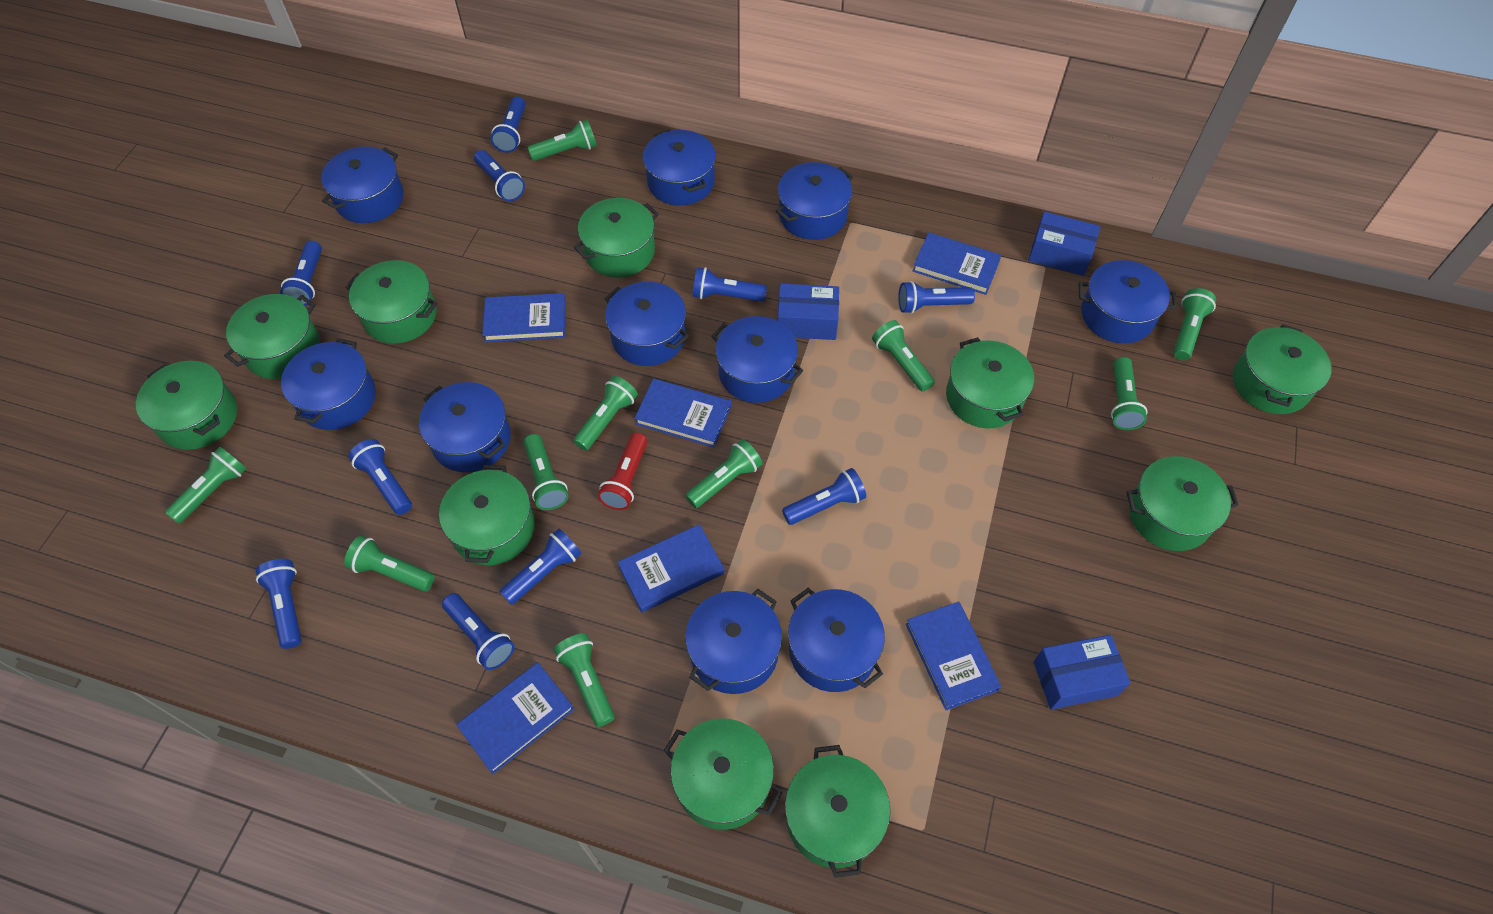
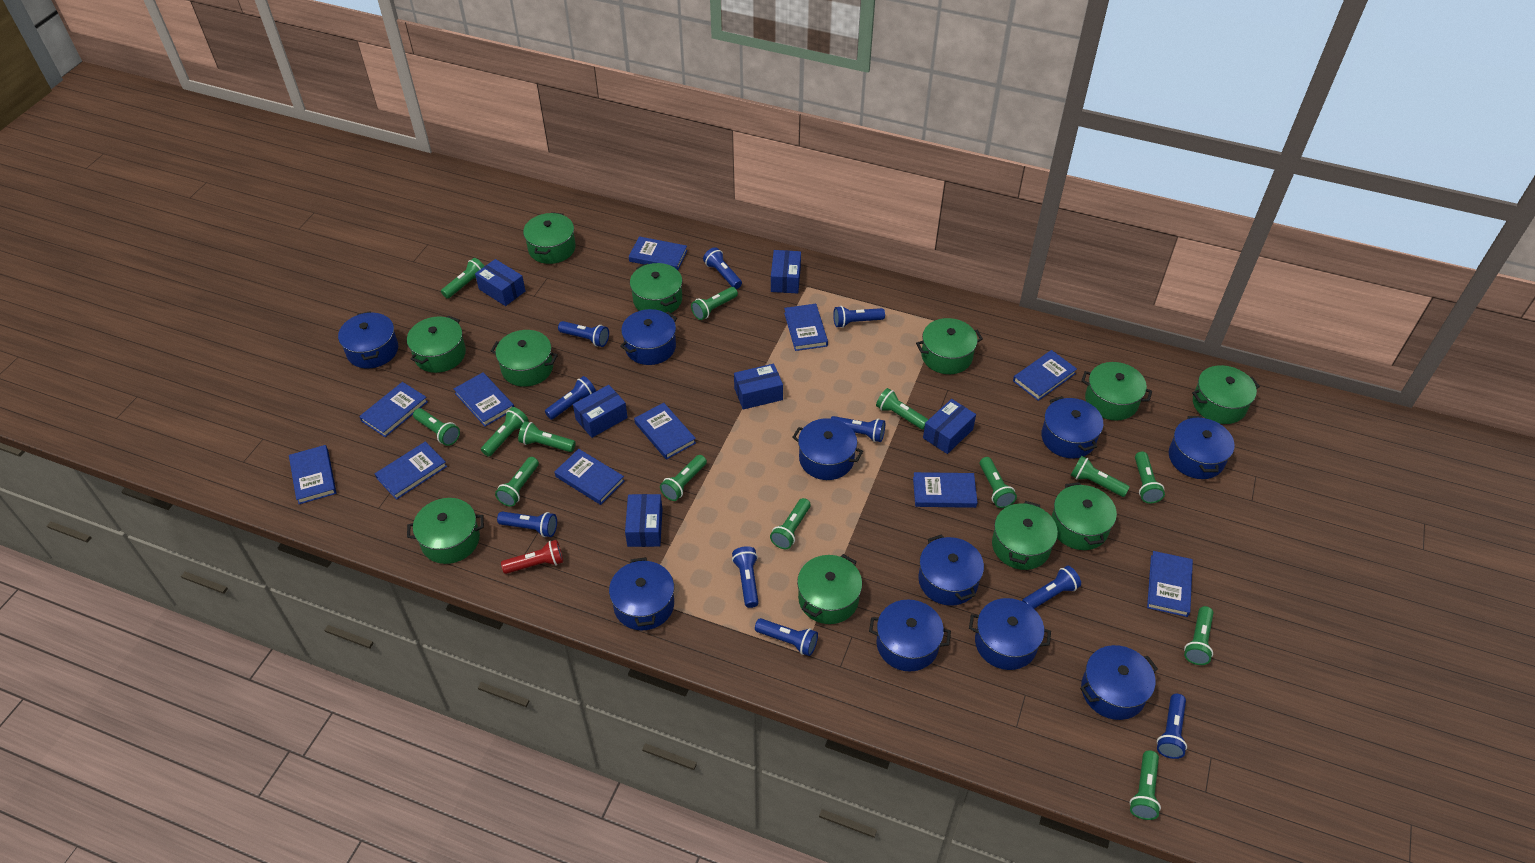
blue book: [457,663,574,774] [482,293,566,342] [618,524,724,612] [634,378,731,448] [906,602,1002,710] [913,232,1001,295] = 6 -> [289,445,336,504] [359,382,428,437] [375,441,447,500] [454,372,514,426] [555,449,625,505] [629,236,687,270] [634,403,696,460] [784,304,828,351] [913,472,978,508] [1013,350,1077,401] [1147,551,1193,617] = 11
blue box: [778,283,839,340] [1028,211,1100,276] [1033,635,1131,710] = 3 -> [475,259,525,306] [573,385,628,438] [625,494,663,547] [734,364,783,409] [771,250,801,293] [923,399,976,454] = 6
green flashlight: [165,447,247,523] [344,536,435,592] [524,434,569,510] [528,120,597,161] [554,633,615,727] [573,376,638,451] [685,439,762,508] [872,320,935,392] [1111,357,1147,430] [1173,288,1216,360] = 10 -> [413,408,460,446] [441,258,484,299] [481,407,529,457] [495,457,539,507] [518,421,576,452] [660,455,707,501] [691,287,738,320] [770,498,811,549] [876,388,928,430] [980,457,1017,508] [1071,456,1130,497] [1129,750,1161,820] [1135,452,1165,504] [1184,606,1213,665] = 14
green pot: [136,361,237,450] [224,294,320,379] [345,260,437,344] [439,465,535,565] [574,198,659,277] [664,718,782,830] [785,745,890,878] [946,337,1034,428] [1126,456,1239,551] [1233,324,1331,414] = 10 -> [407,316,466,373] [407,498,484,564] [491,330,558,387] [523,212,576,264] [630,263,682,313] [797,554,862,624] [916,318,983,374] [992,501,1058,570] [1051,482,1117,550] [1081,362,1152,421] [1192,365,1260,424] = 11

